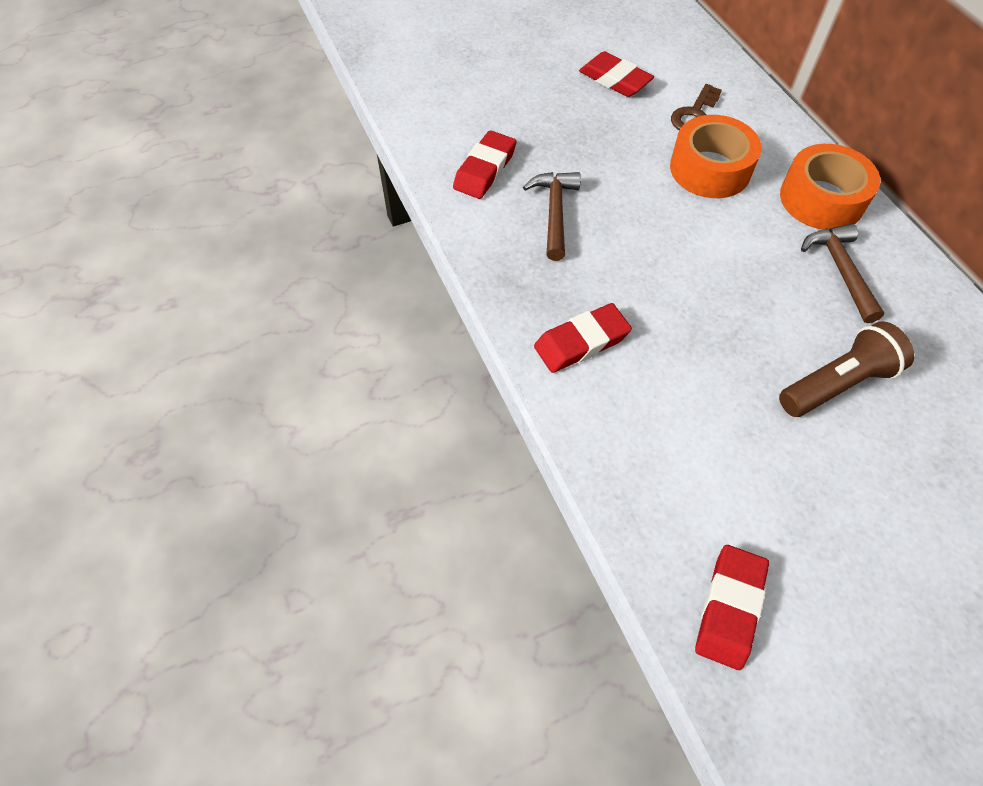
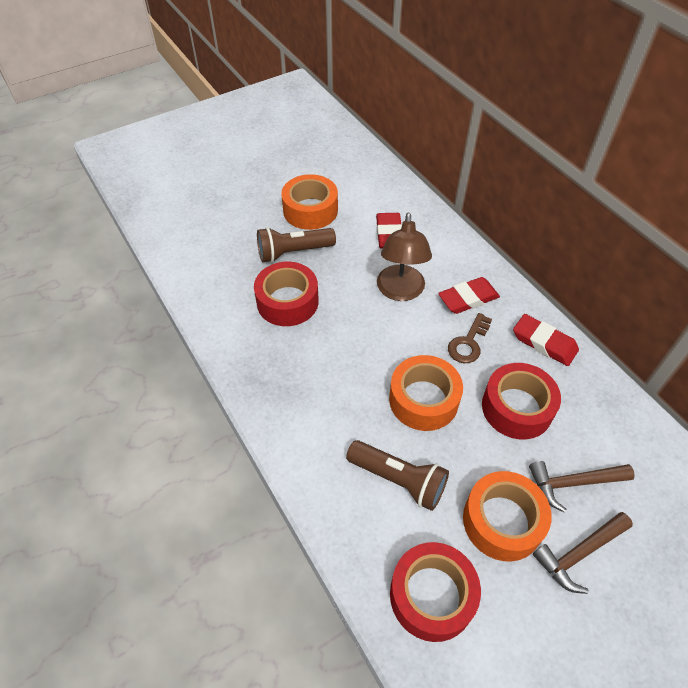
brown flashlight: [779,321,914,417] = 1 -> [257,227,336,263] [346,440,449,511] = 2
brown lamp: none = 0 -> [377,212,432,301] = 1
orange tape: [670,115,762,198] [780,144,881,230] = 2 -> [281,174,338,230] [389,355,463,431] [463,471,552,562] = 3
red eraser: [453,130,516,199] [534,303,632,373] [579,51,654,97] [695,545,769,670] = 4 -> [376,213,402,248] [438,277,500,314] [513,314,579,366] = 3
red tape: none = 0 -> [254,262,319,326] [390,542,481,642] [482,363,561,439] = 3

